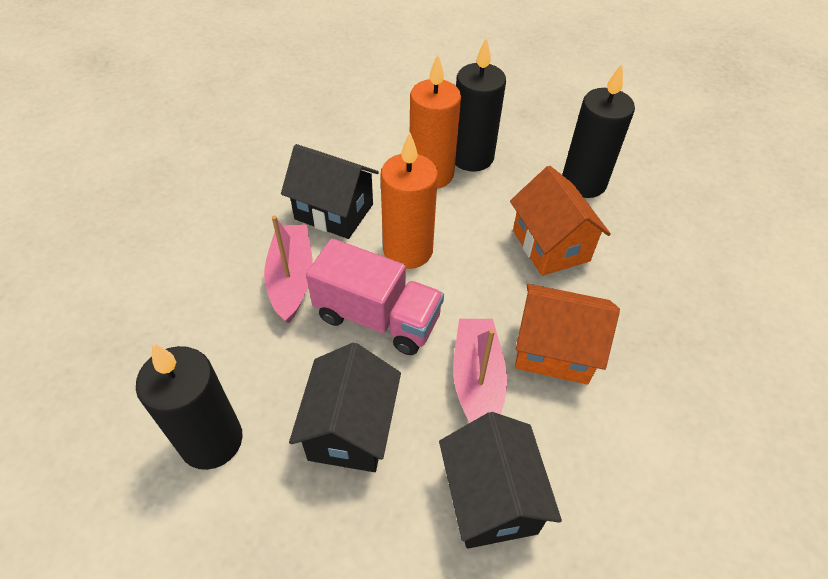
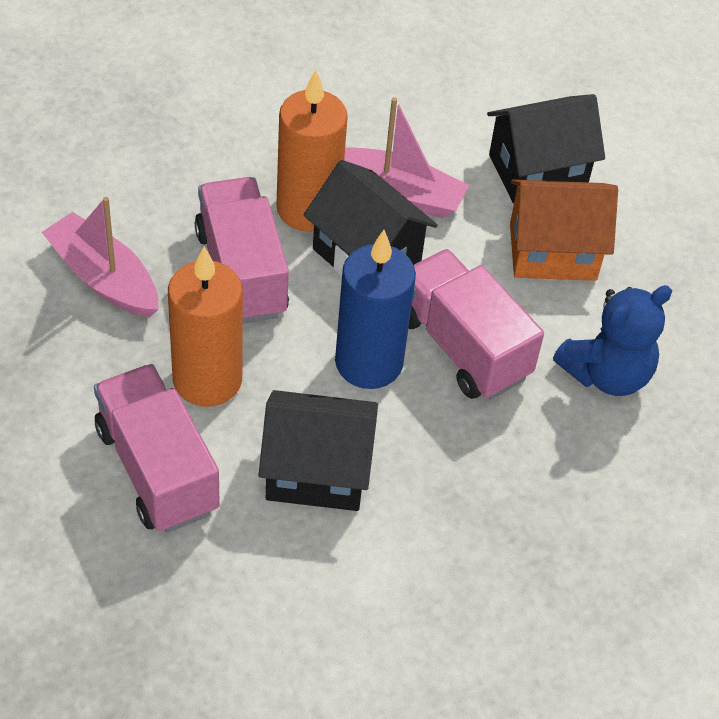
black candle: [136,343,243,470] [455,37,506,172] [562,64,635,198] = 3 -> none = 0
blue candle: none = 0 -> [335,230,416,389] = 1
blue teddy bear: none = 0 -> [553,285,672,396] = 1
orange house: [510,166,611,276] [515,284,620,384] = 2 -> [510,179,618,281] = 1
pink truck: [306,238,444,355] = 1 -> [94,364,220,533] [195,177,289,324] [409,249,544,399] = 3

